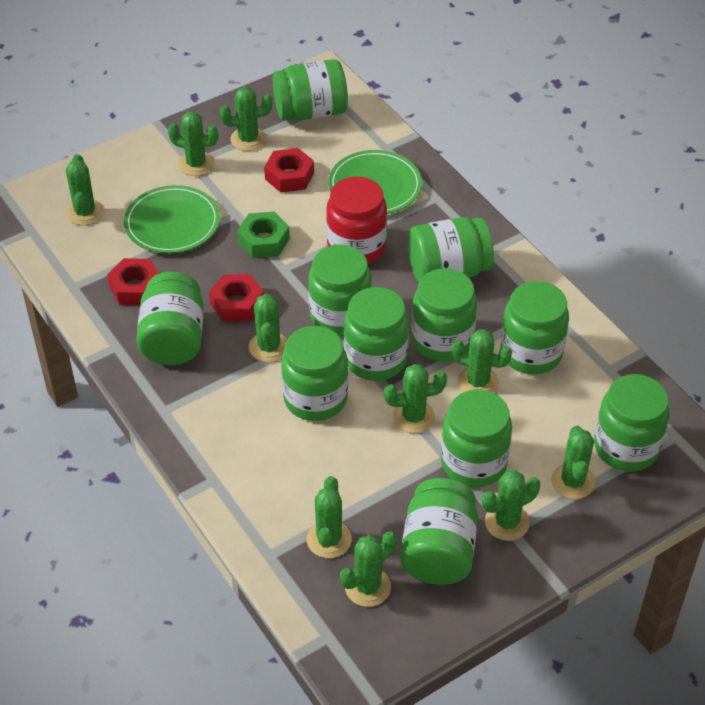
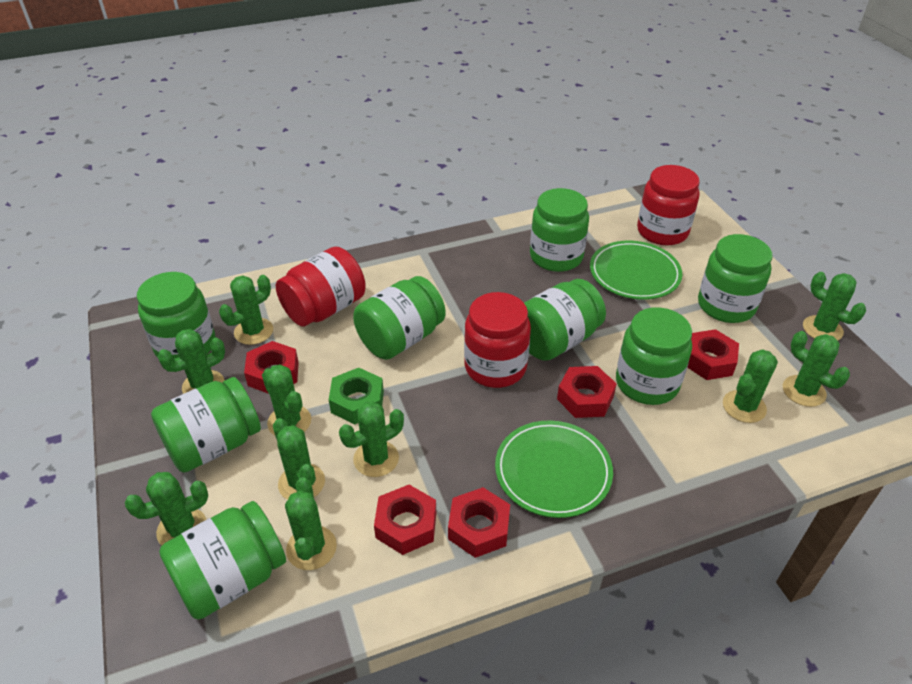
green jar: [136,272,204,365] [273,59,348,121] [281,326,348,421] [308,244,372,336] [344,287,409,381] [400,478,478,585] [408,217,494,283] [412,268,477,361] [441,390,512,488] [501,281,569,375] [594,374,670,471] = 11 -> [137,272,216,359] [151,377,261,473] [159,501,286,620] [353,276,446,360] [524,279,606,361] [530,188,589,272] [616,308,692,405] [698,234,772,323] = 8
red jar: [326,176,387,263] = 1 -> [276,246,366,327] [464,292,531,388] [637,165,700,246] = 3
red nut: [107,258,159,305] [209,274,264,322] [264,148,314,193] = 3 -> [244,341,299,394] [374,485,436,555] [448,487,510,558] [557,366,617,418] [687,329,739,380] = 5

